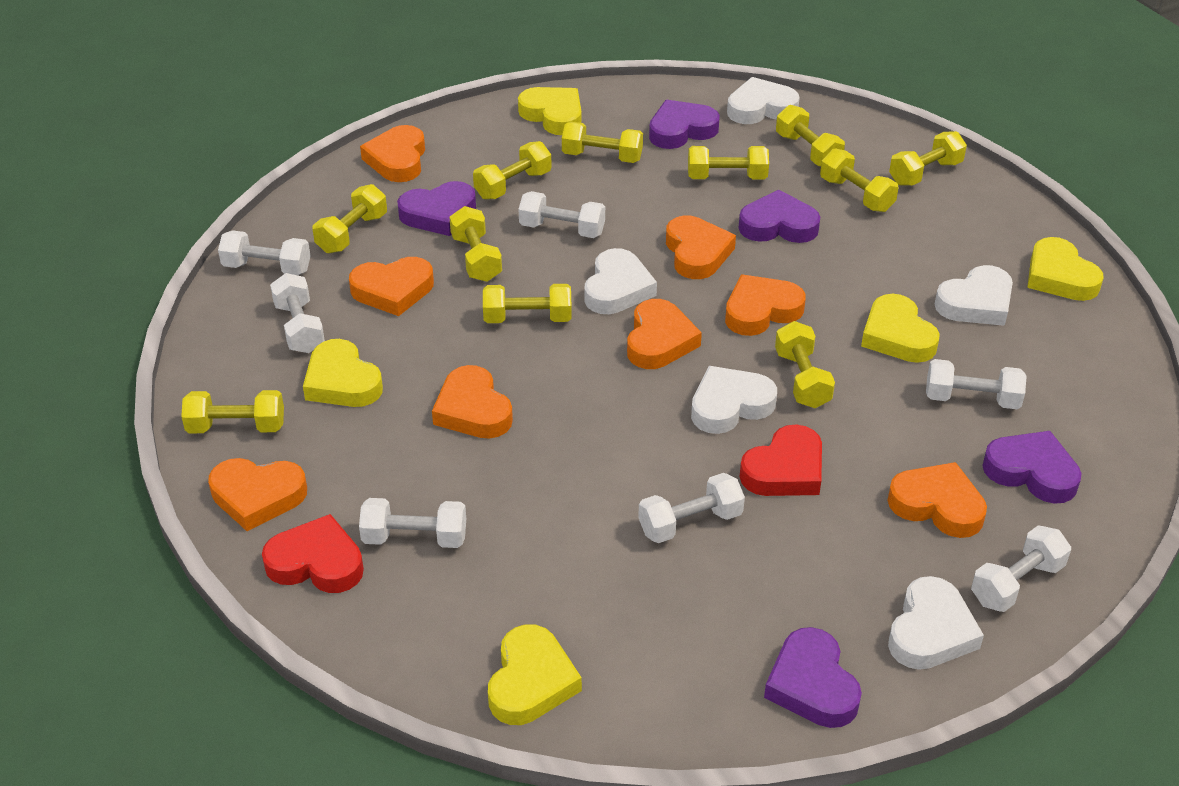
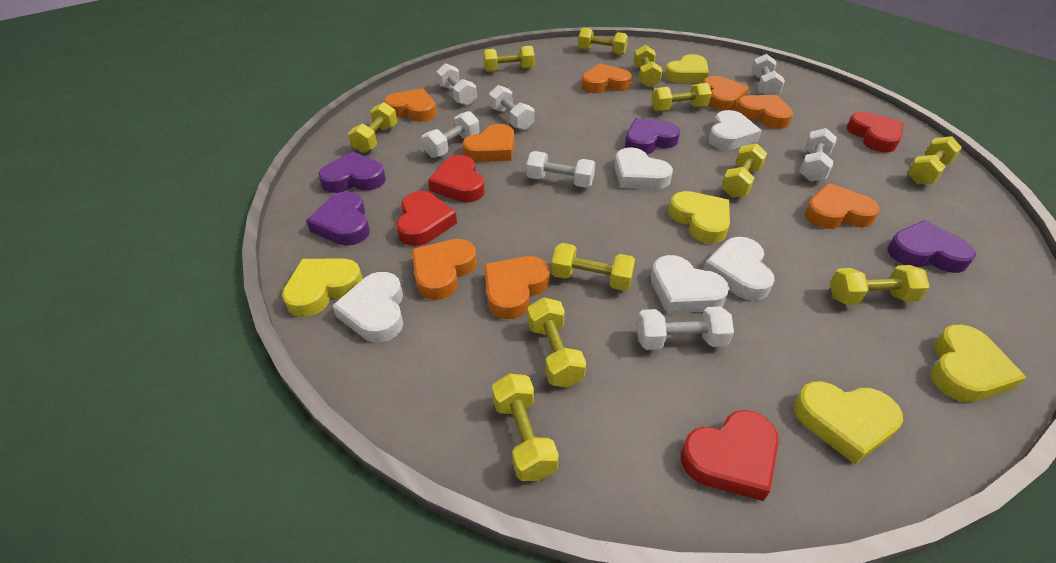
purple heart: [397,181,476,236] [649,100,720,149] [738,190,820,243] [764,627,862,728] [982,431,1082,504] = 5 -> [306,192,370,246] [318,151,386,193] [625,118,680,155] [887,220,976,273] = 4
red heart: [262,514,364,593] [740,424,822,496] = 2 -> [396,191,457,246] [428,155,485,202] [681,410,779,501] [847,112,904,153] = 4

